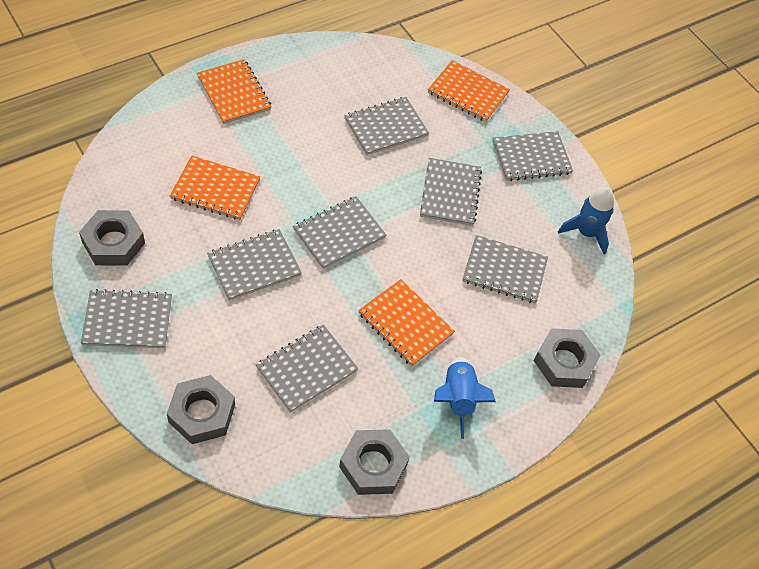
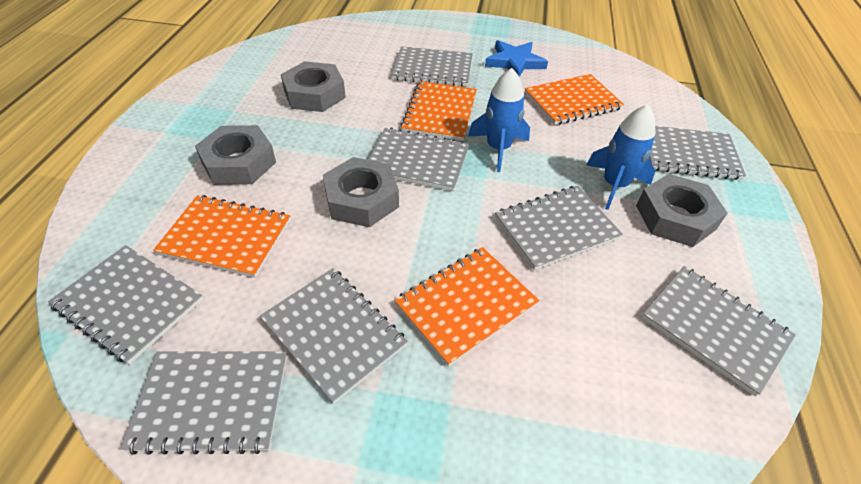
blue star: none = 0 -> [485,40,548,77] = 1

